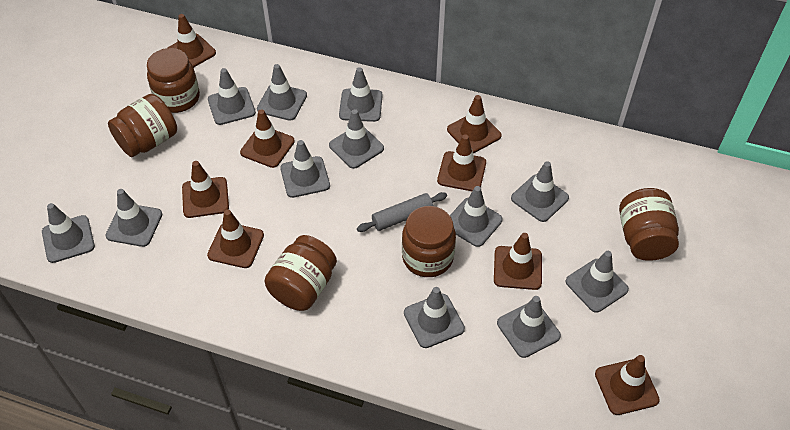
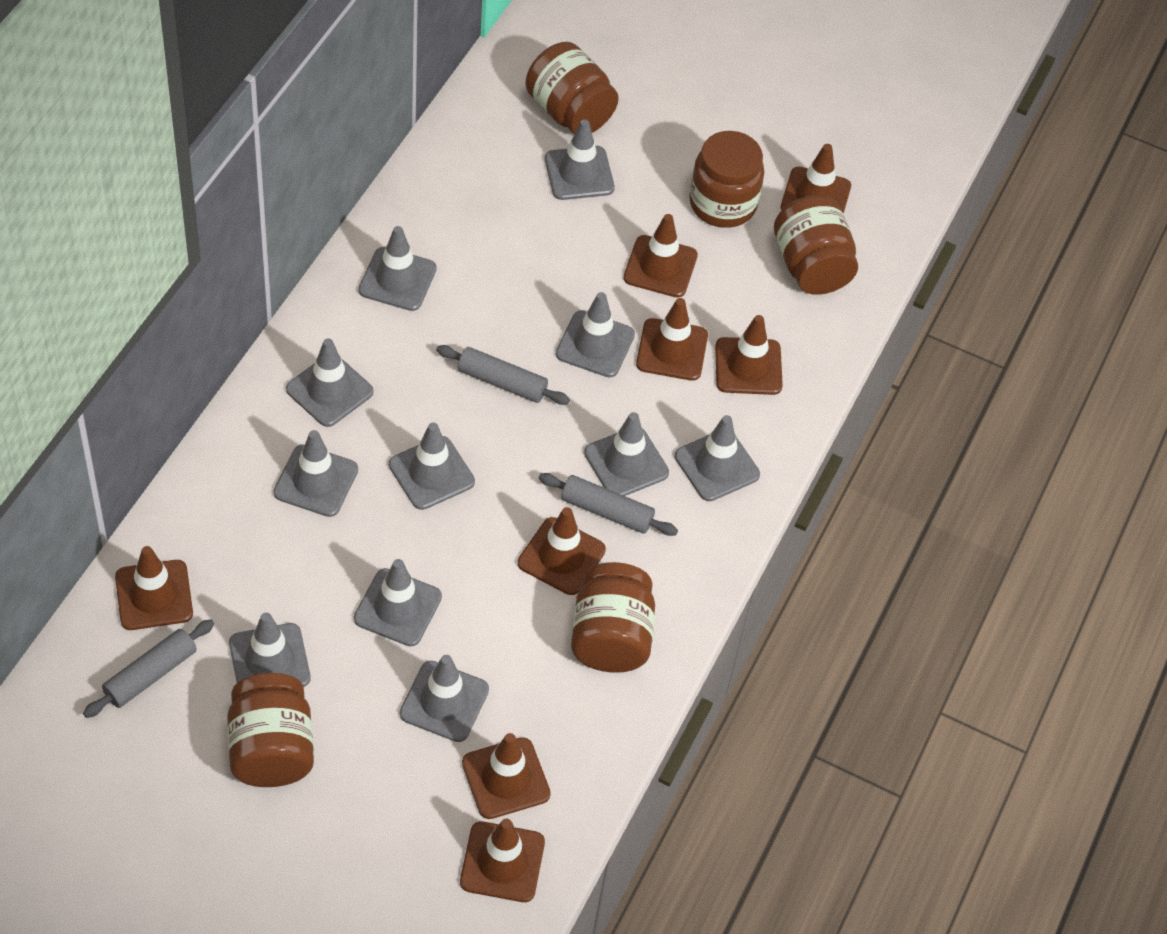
grey rolling pin: [357,192,447,232] = 1 -> [83,619,214,718] [436,345,570,405] [539,473,678,536] = 3
grey traffic cone: [42,203,95,263] [105,189,162,247] [208,68,256,125] [257,64,307,121] [280,140,330,198] [329,109,384,169] [339,67,383,122] [404,287,465,348] [450,186,503,247] [497,296,561,358] [511,161,569,222] [566,251,629,313] = 12 -> [229,613,311,687] [274,430,358,517] [286,338,374,427] [354,559,442,647] [359,226,437,311] [389,422,475,510] [400,655,489,742] [545,119,615,200] [556,292,635,378] [584,412,669,496] [675,415,760,501] = 11

